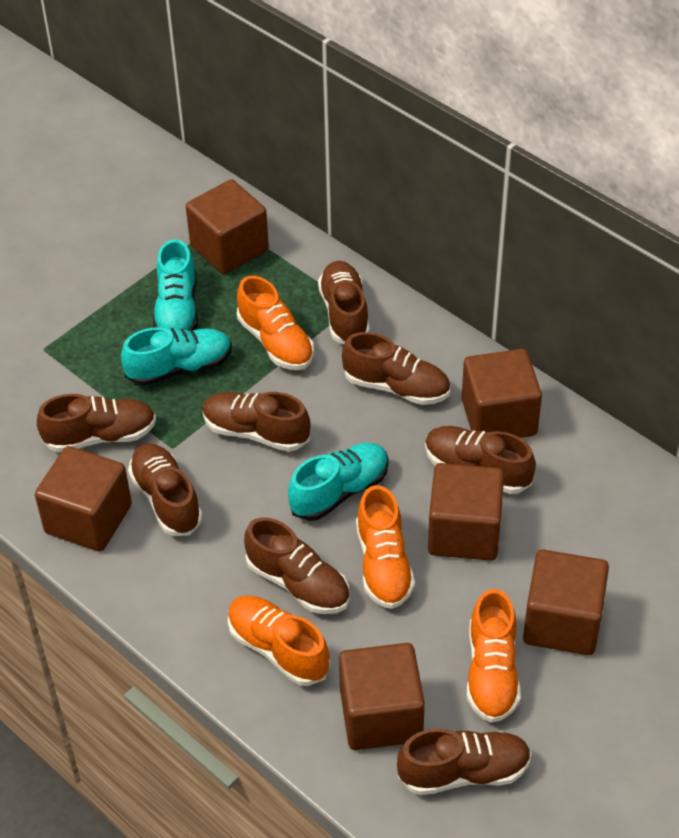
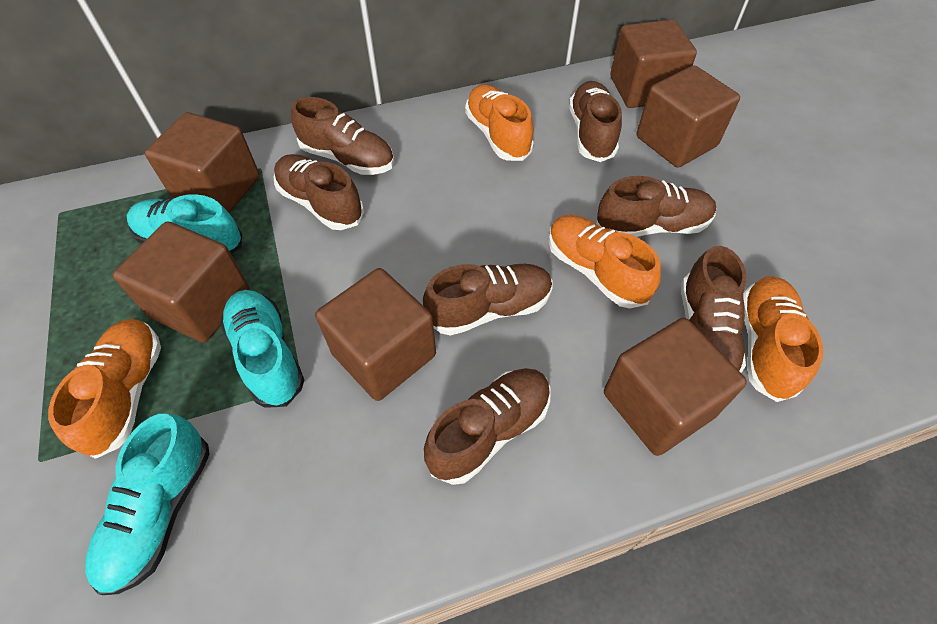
brown shoe: [37,394,156,453] [128,443,203,536] [202,392,310,452] [244,517,350,614] [318,261,370,344] [342,332,450,405] [397,728,531,795] [425,426,536,494] = 8 -> [274,154,364,230] [291,97,394,175] [423,264,552,336] [424,368,551,485] [569,81,622,162] [596,176,716,237] [681,246,746,373] = 7

